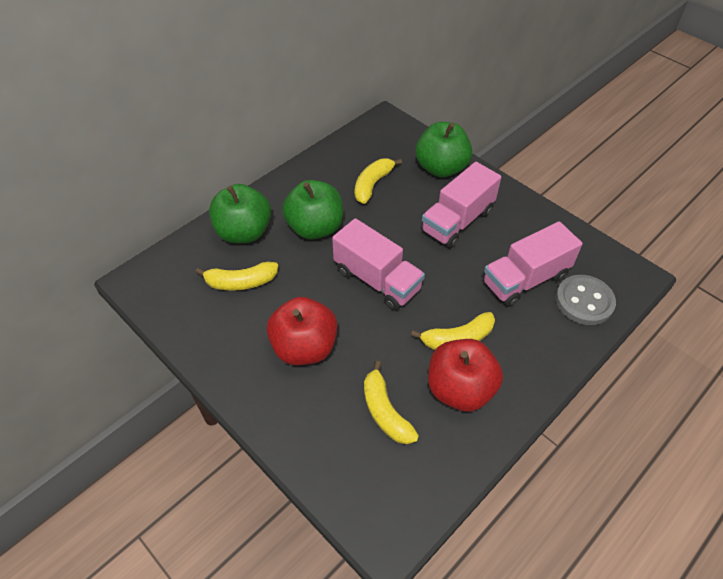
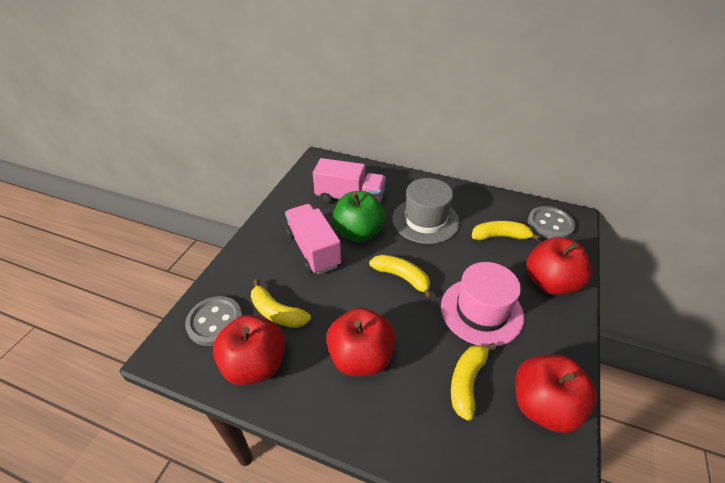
green apple: [209,184,271,243] [282,180,343,240] [416,122,472,177] = 3 -> [332,191,386,242] = 1
grey button: [556,275,616,325] = 1 -> [185,296,243,346] [528,206,576,239] = 2
grey hat: none = 0 -> [392,178,460,244] = 1
pink hat: none = 0 -> [441,262,524,347] = 1
pink truck: [332,218,425,311] [421,162,501,248] [483,221,583,307] = 3 -> [285,204,342,275] [313,158,386,204] = 2
red apple: [267,297,338,365] [428,339,503,412] = 2 -> [213,315,285,385] [326,308,395,376] [516,355,597,433] [527,237,591,295] = 4

